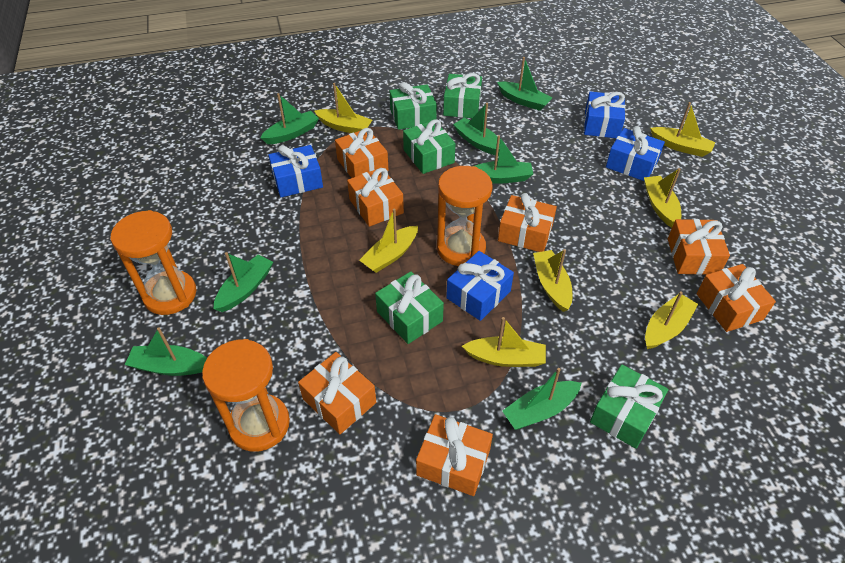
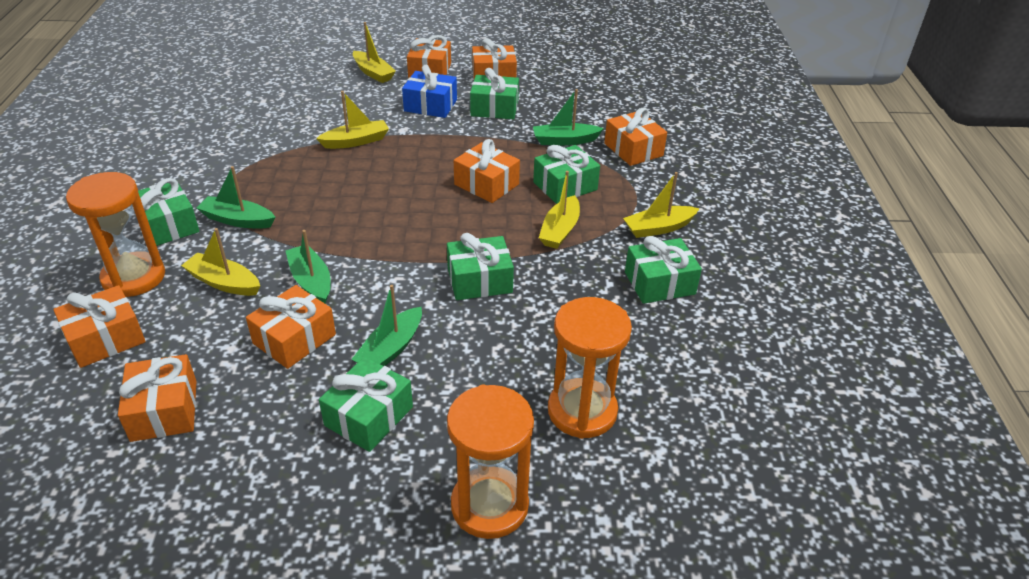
blue gift: [268,145,323,197] [446,251,514,321] [584,91,625,138] [606,126,665,181] = 4 -> [402,65,457,118] = 1
green boat: [125,327,207,376] [214,252,273,312] [260,93,319,144] [453,103,500,156] [475,135,533,184] [497,57,552,111] [502,368,582,430] = 7 -> [197,166,275,229] [285,230,331,303] [352,285,422,366] [533,89,604,145] = 4
green gift: [375,272,444,344] [390,82,437,130] [403,119,455,174] [443,73,482,118] [590,364,669,449] = 5 -> [138,178,199,246] [319,357,413,452] [447,233,514,300] [470,68,519,119] [533,145,600,204] [625,236,702,304] = 6
yellow boat: [314,83,373,133] [359,209,418,273] [462,317,546,367] [533,249,572,312] [644,168,681,228] [645,291,698,349] [650,102,715,157] = 7 -> [181,228,260,296] [316,91,389,149] [353,22,396,83] [539,171,580,249] [623,172,700,238] = 5

